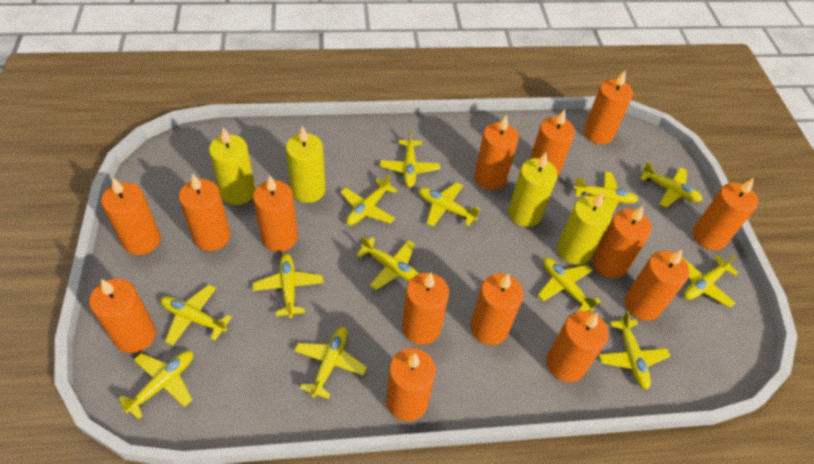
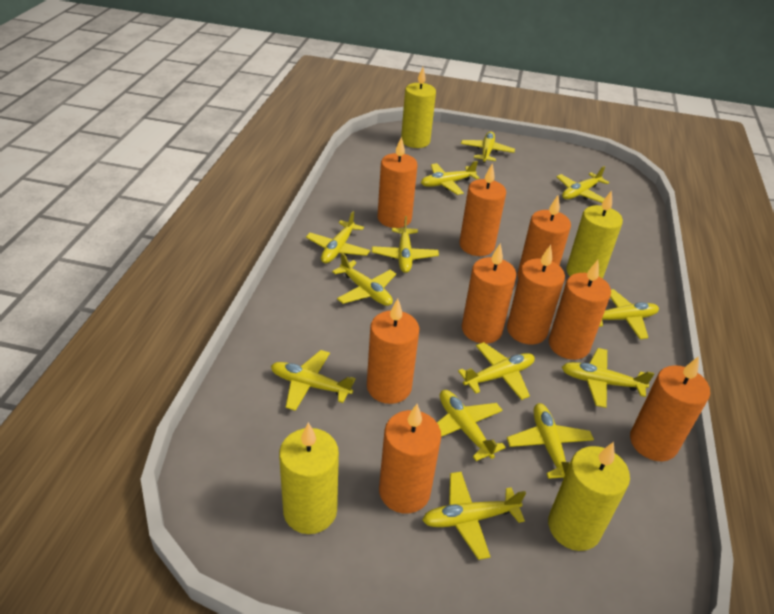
orange candle: [89,279,156,353] [101,177,161,255] [179,174,231,251] [253,175,298,252] [386,348,436,421] [402,273,449,345] [471,273,523,345] [474,114,519,190] [530,109,575,179] [546,311,609,382] [584,70,633,144] [592,206,652,278] [625,250,690,321] [693,178,758,250] = 14 -> [367,298,419,404] [378,136,418,228] [379,404,441,514] [459,163,506,256] [462,243,516,344] [507,245,565,345] [517,195,571,278] [549,260,611,360] [630,356,710,461] = 9

